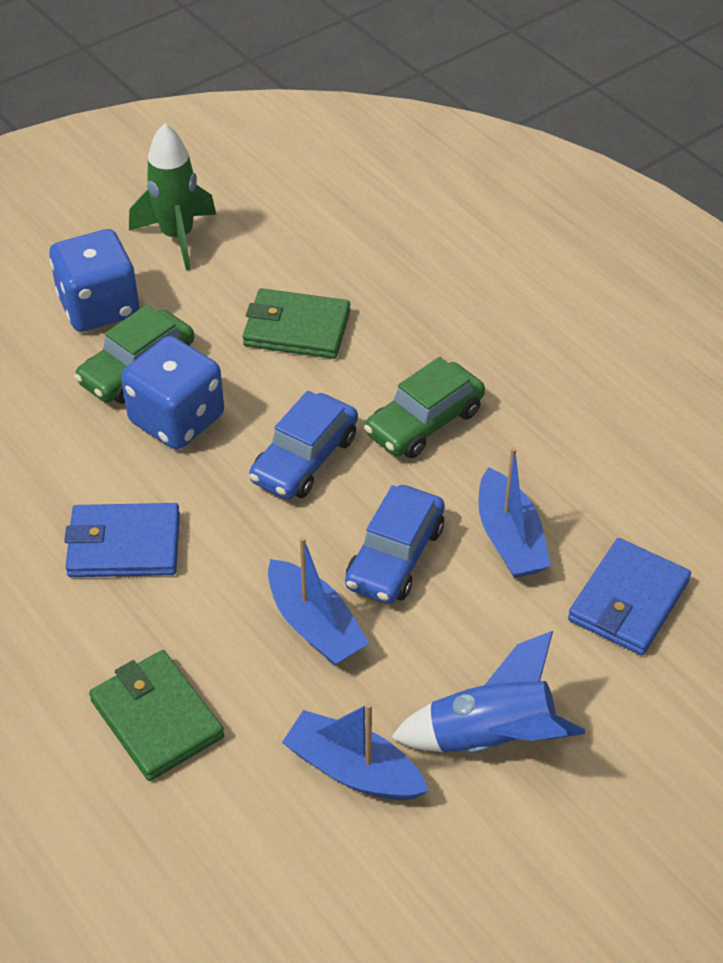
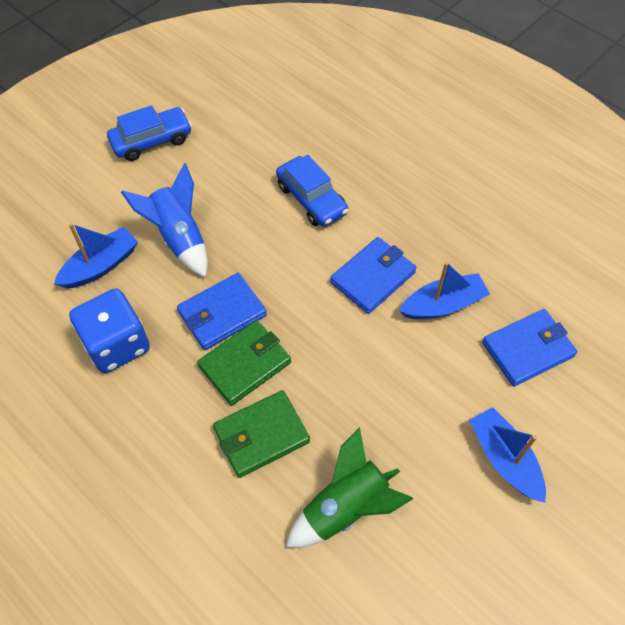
blue dice: [49,229,139,332] [121,336,224,450] = 2 -> [69,288,150,373] = 1
blue wallet: [64,503,180,577] [568,538,691,655] = 2 -> [177,273,267,350] [330,237,416,314] [482,309,577,387] = 3
green car: [74,305,194,404] [364,357,485,458] = 2 -> none = 0

